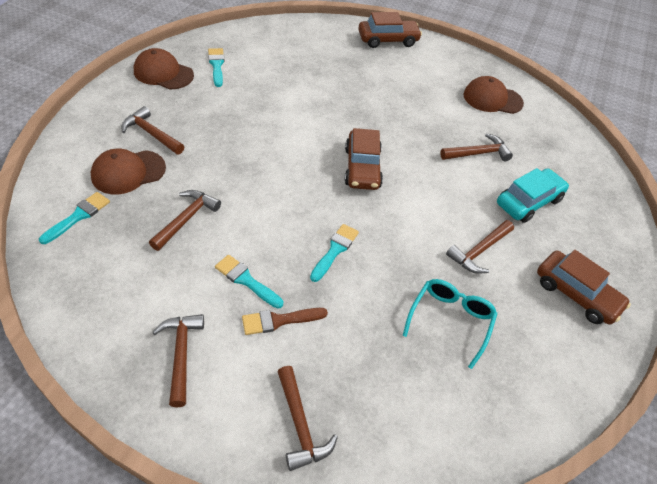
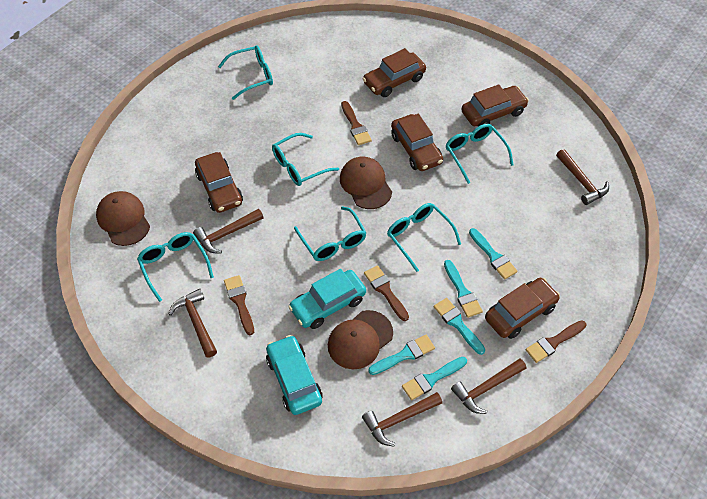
brown brush: [242,308,328,335] = 1 -> [224,275,254,335] [341,101,372,145] [364,265,409,321] [526,320,586,363] = 4
brown car: [345,128,383,190] [358,12,422,48] [537,250,631,325] = 3 -> [195,152,243,213] [363,48,426,97] [391,114,443,171] [461,84,529,126] [485,278,560,339] = 5
brown hammer: [121,106,184,155] [149,190,221,251] [152,314,204,407] [277,366,338,471] [440,133,513,161] [446,220,514,274] = 6 -> [168,289,217,358] [193,209,264,254] [362,392,442,447] [451,359,526,414] [556,149,609,205] = 5
turquoise brush: [39,192,110,244] [208,48,224,87] [215,255,283,309] [310,224,359,282] = 4 -> [368,335,435,375] [402,357,467,400] [434,298,485,355] [444,260,483,318] [469,228,518,279] = 5
turquoise car: [497,168,569,223] = 1 -> [266,335,323,415] [288,269,366,329] = 2
turquoise glasses: [402,279,497,369] = 1 -> [137,232,214,302] [218,46,273,100] [272,133,339,186] [294,206,367,261] [387,203,461,272] [446,124,514,184] = 6

